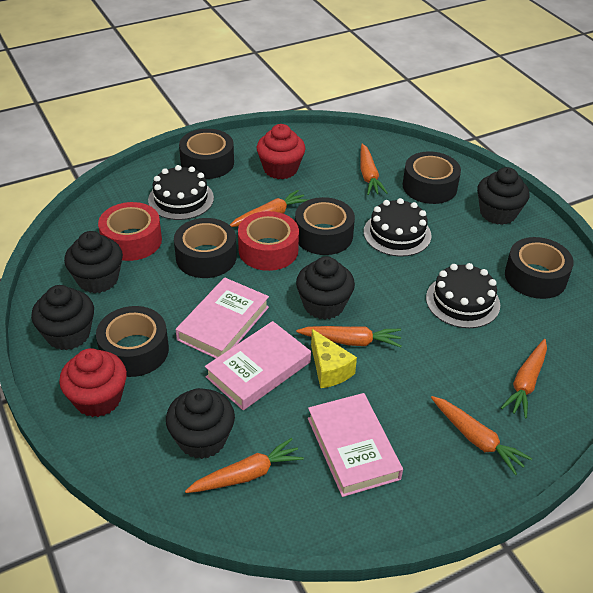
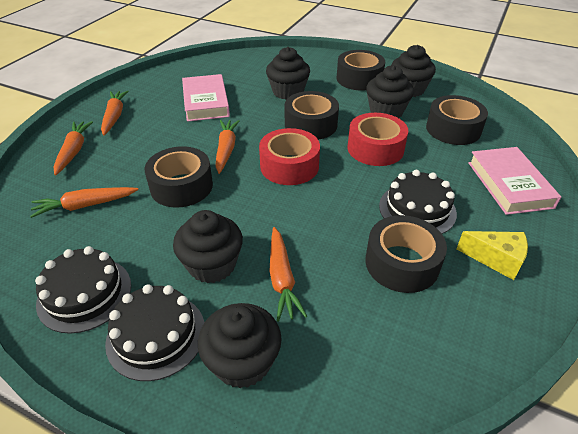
black tape: [96,306,169,377] [174,218,237,278] [179,129,234,179] [295,197,355,255] [403,152,461,204] [505,237,574,299] = 6 -> [144,146,213,208] [285,91,339,140] [336,50,385,91] [365,215,447,293] [426,95,488,145] = 5
orange carrot: [185,438,304,493] [230,190,310,227] [296,326,401,347] [360,144,388,195] [431,396,532,475] [501,339,547,418] = 6 -> [30,187,138,218] [54,121,93,175] [101,90,129,135] [215,120,240,174] [269,227,307,322] = 5
pink book: [176,277,269,358] [205,321,311,410] [308,393,403,497] = 3 -> [182,74,230,122] [468,147,561,215] = 2
red cupcake: [59,348,127,417] [257,124,305,179] = 2 -> none = 0

